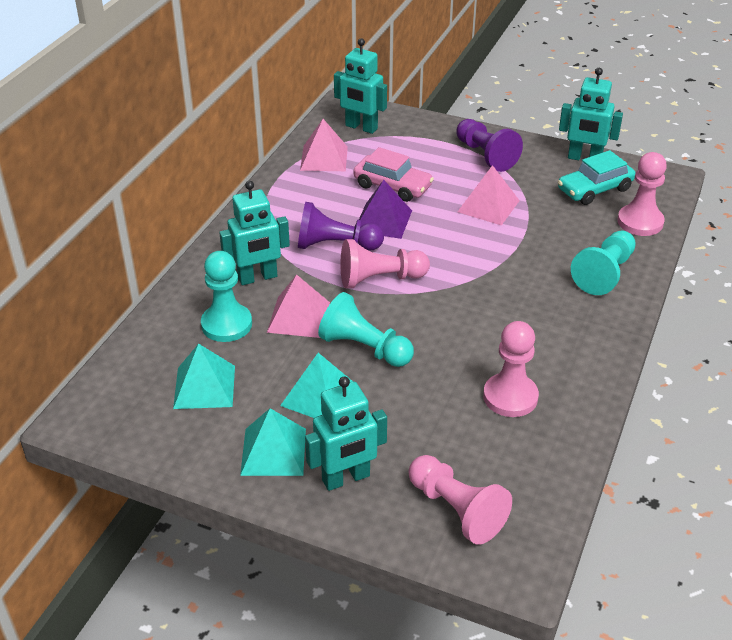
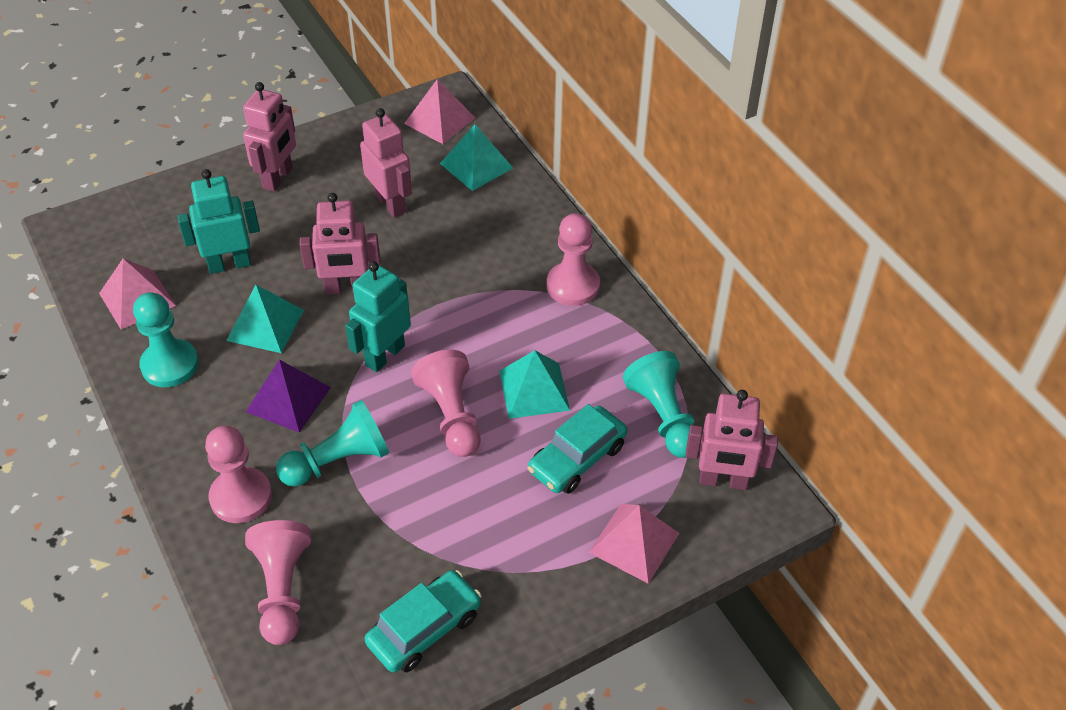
pink car: [353,147,434,202] = 1 -> none = 0
pink robot: none = 0 -> [243,82,296,192] [299,193,380,294] [360,108,412,218] [686,390,778,490] = 4
purple pawn: [298,202,384,251] [456,119,523,172] = 2 -> none = 0
turquoise car: [558,150,635,205] = 1 -> [365,570,482,673] [528,404,627,494] = 2
turquoise robot: [219,181,290,285] [305,377,387,491] [334,38,387,134] [559,68,623,160] = 4 -> [177,169,260,274] [345,261,411,372] = 2

